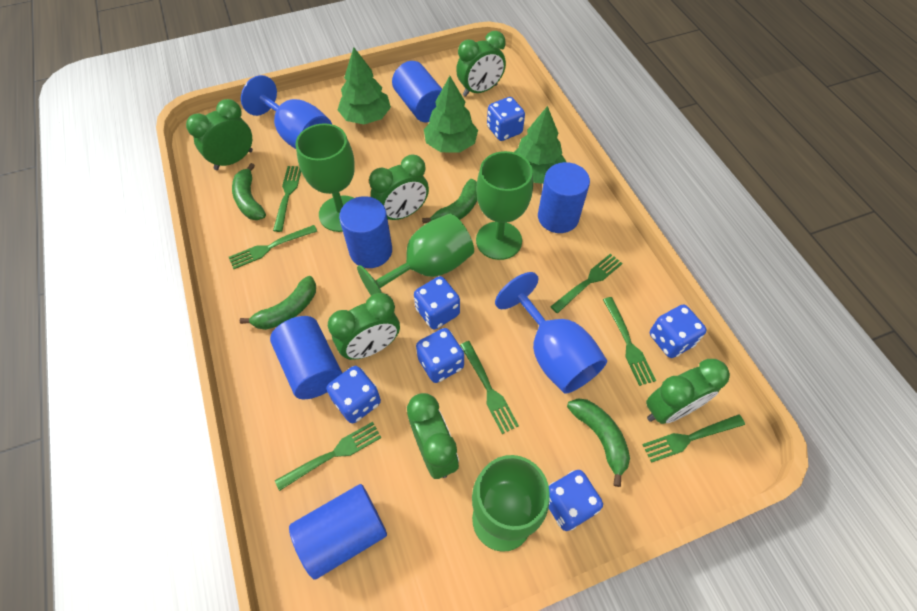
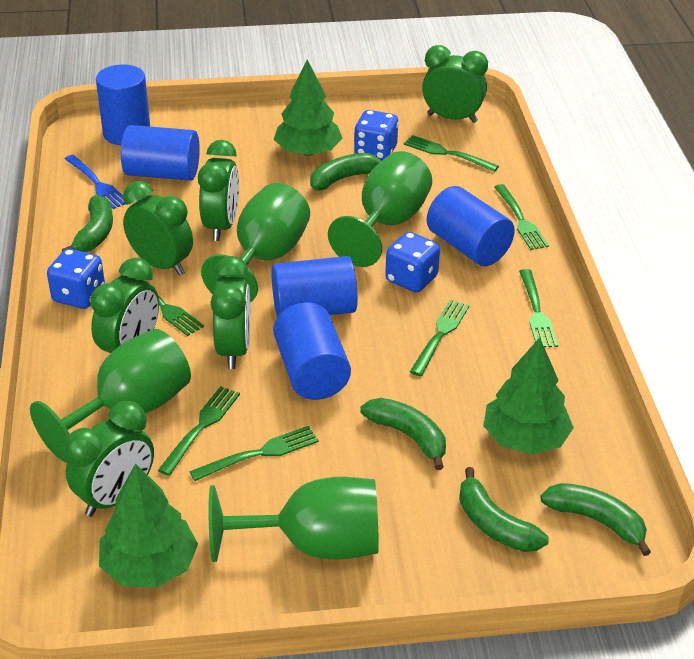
blue dice: [327,366,381,423] [414,276,460,329] [416,328,464,383] [487,97,525,141] [549,470,603,531] [650,304,707,358] = 6 -> [47,249,105,309] [354,110,399,161] [385,232,440,293] = 3
blue fork: none = 0 -> [65,155,125,209] = 1
blue goblet: [241,75,332,149] [495,272,607,394] = 2 -> none = 0
green banana: [232,163,266,220] [240,276,316,330] [422,179,477,224] [567,398,630,487] = 4 -> [62,195,113,252] [310,153,381,190] [361,398,446,470] [459,467,549,552] [540,483,651,556] = 5

